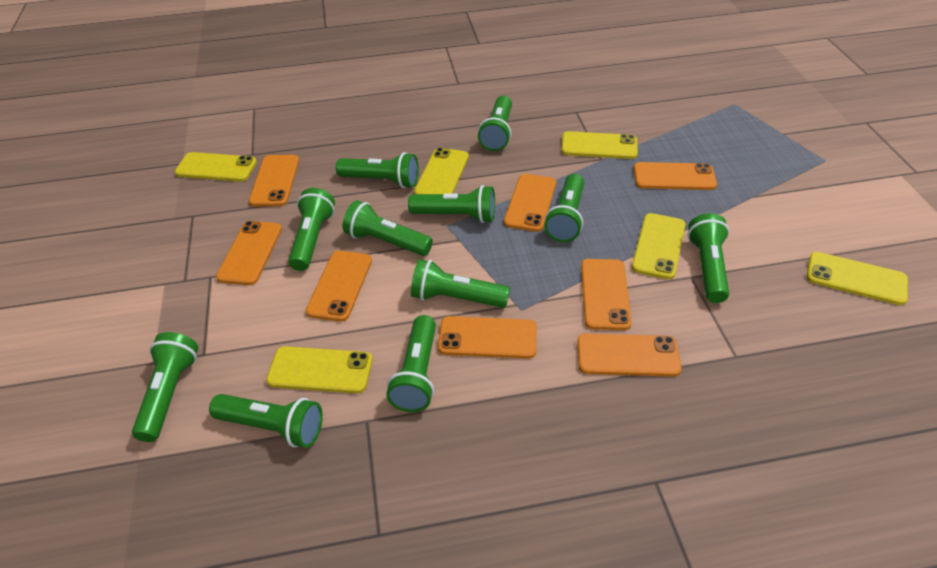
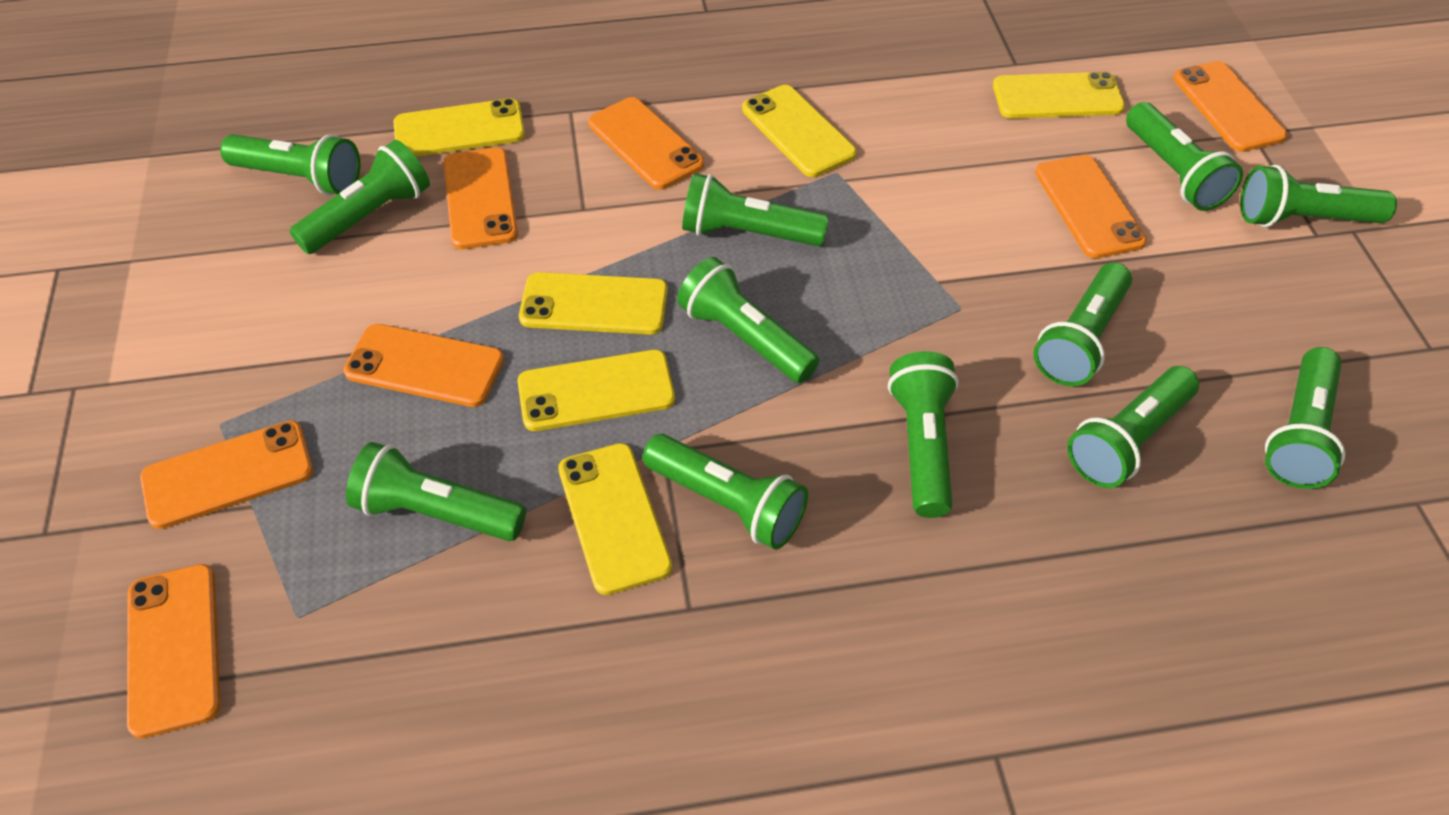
green flashlight: [132,332,198,442] [209,394,323,448] [288,188,335,271] [336,152,419,188] [343,200,433,256] [386,315,436,412] [408,185,495,223] [411,259,510,308] [478,96,512,151] [544,174,584,242] [687,213,729,303] = 11 -> [220,134,360,195] [289,140,430,254] [346,442,526,541] [643,434,808,550] [677,257,820,383] [682,173,829,246] [888,351,959,518] [1033,262,1132,386] [1067,366,1199,488] [1126,102,1243,211] [1240,165,1397,227] [1265,347,1345,489] = 12
orange phone: [216,221,282,285] [249,155,299,206] [306,251,372,322] [438,316,537,359] [504,174,556,232] [577,334,681,377] [581,259,632,330] [633,162,717,190] = 8 -> [127,564,220,739] [140,420,313,529] [343,324,504,407] [444,147,518,249] [588,97,704,190] [1035,155,1147,258] [1173,61,1287,152] = 7

